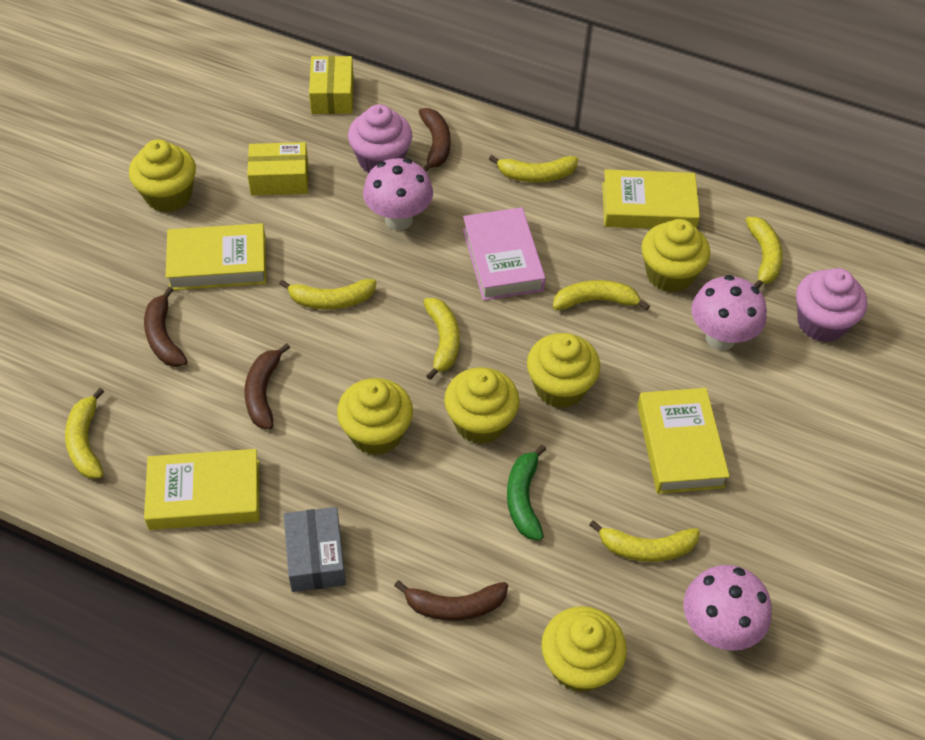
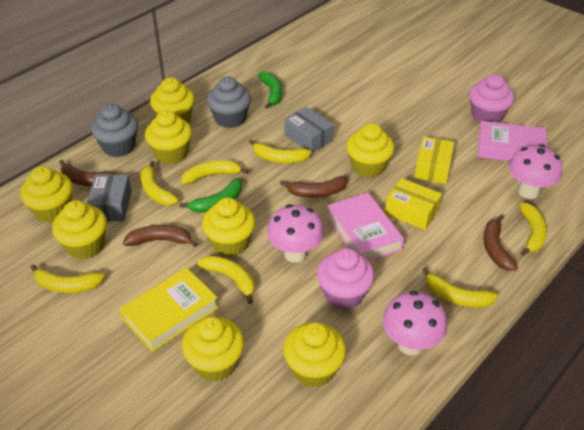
green banana: [507,445,546,541] = 1 -> [179,178,242,213] [258,71,282,109] = 2
grey box: [284,507,346,592] = 1 -> [87,174,132,221] [284,107,334,153] = 2
grey cupcake: none = 0 -> [91,104,138,157] [207,76,251,128] = 2
pink book: [463,207,546,301] = 1 -> [327,192,404,261] [478,121,548,161] = 2
yellow book: [144,449,259,530] [166,223,266,290] [602,169,700,229] [637,388,730,494] = 4 -> [120,268,219,352] = 1
yellow cupcake: [129,139,196,212] [337,378,413,455] [444,367,520,444] [527,333,601,408] [541,606,627,693] [641,219,710,292] = 6 -> [20,166,73,223] [52,200,107,259] [145,110,192,164] [150,77,195,123] [182,316,244,381] [202,198,256,256] [283,322,346,387] [346,123,394,178] = 8

